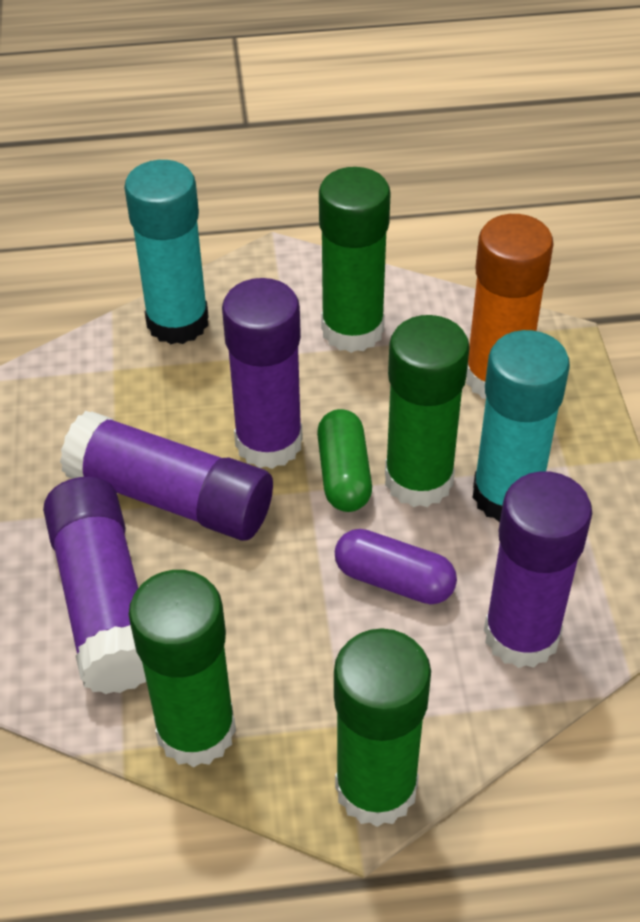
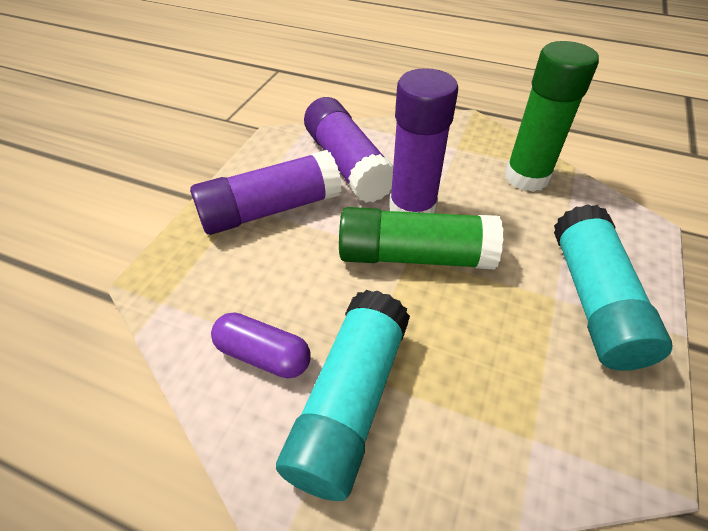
green capsule: [317,409,372,512] = 1 -> none = 0
green glue stick: [129,570,236,767] [319,167,391,353] [334,628,431,827] [385,315,470,507] = 4 -> [339,207,504,269] [505,41,599,192] = 2
orange glue stick: [466,214,554,399] = 1 -> none = 0
purple glue stick: [43,477,146,694] [60,411,273,541] [222,278,303,469] [484,471,592,668] = 4 -> [190,150,342,235] [304,97,393,203] [389,68,458,213] = 3

